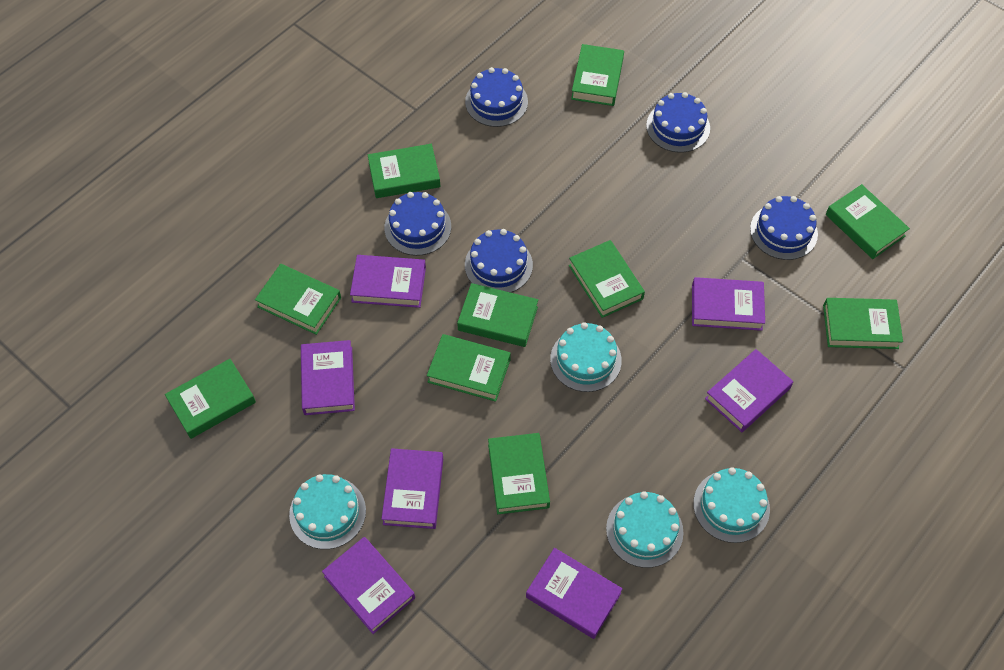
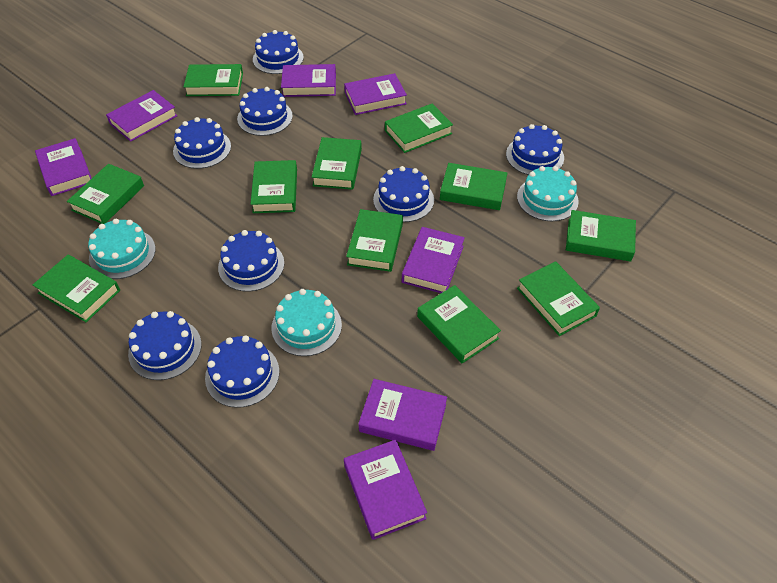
blue cake: [384,192,451,256] [465,67,528,127] [465,229,533,293] [646,92,710,153] [750,196,818,260] = 5 -> [128,311,202,380] [173,117,231,169] [205,335,279,408] [218,230,284,292] [237,87,293,136] [253,30,304,74] [373,166,434,222] [506,124,564,175] = 8
green book: [165,359,256,439] [255,264,341,335] [368,144,441,198] [427,334,511,402] [457,283,538,347] [488,433,550,514] [569,240,645,318] [571,44,624,106] [823,298,903,349] [826,184,910,259] = 10 -> [33,255,120,322] [67,164,144,224] [183,64,243,96] [251,160,297,213] [312,137,362,190] [346,209,403,272] [385,104,453,153] [417,285,501,364] [440,163,507,210] [517,261,600,336] [566,210,636,261] = 11
turquoise cake: [289,474,366,549] [550,322,622,392] [606,491,683,568] [693,467,770,543] = 4 -> [88,219,156,279] [272,289,342,356] [517,166,579,221] = 3

